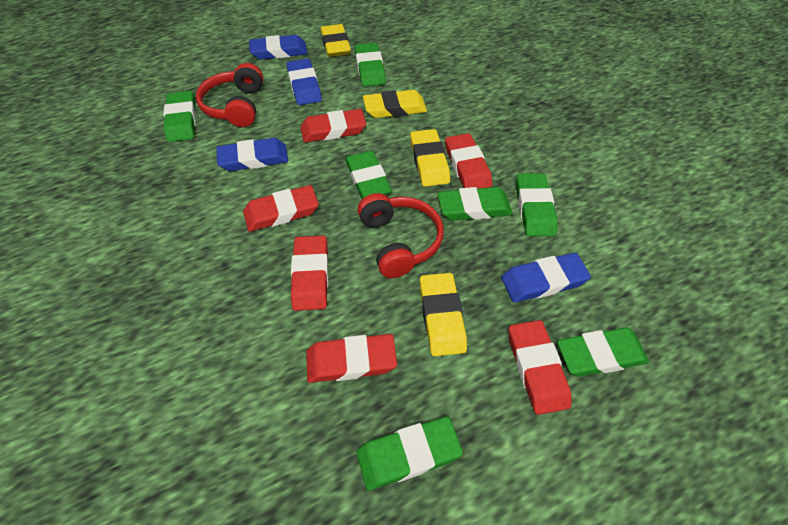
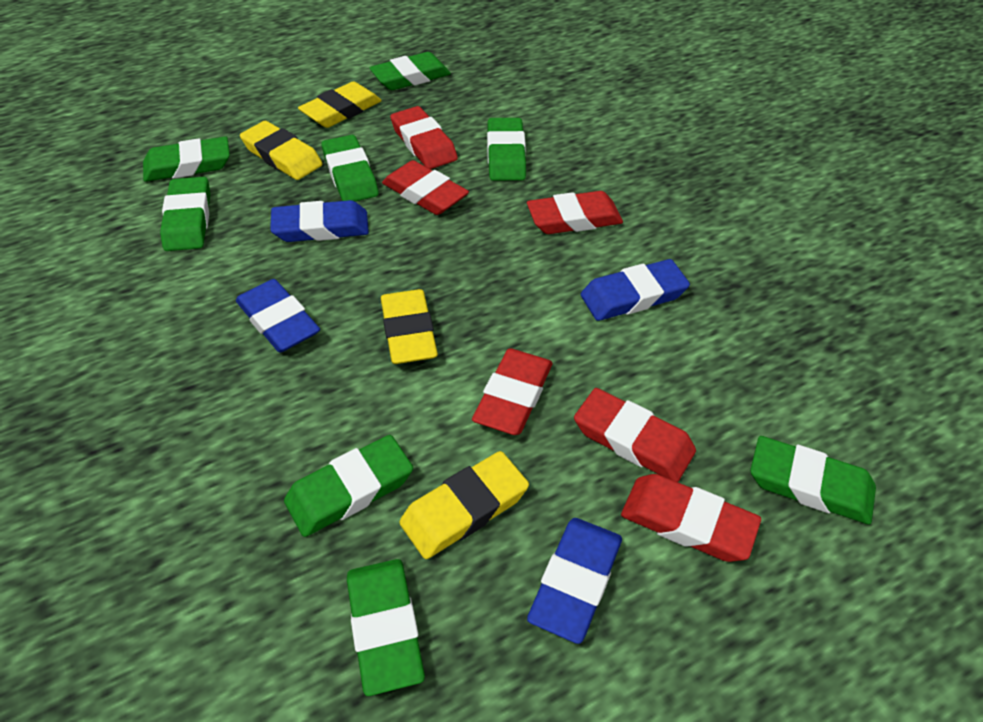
green eraser: [164,91,196,142] [345,151,392,199] [355,43,386,87] [357,416,463,490] [438,187,513,221] [516,173,558,236] [557,327,649,377] = 7 -> [143,137,230,182] [160,177,210,251] [284,435,413,537] [321,135,378,201] [347,559,425,696] [369,52,451,90] [487,118,526,181] [750,436,876,525] = 8
red headphones: [196,63,263,127] [358,193,444,278] = 2 -> none = 0

